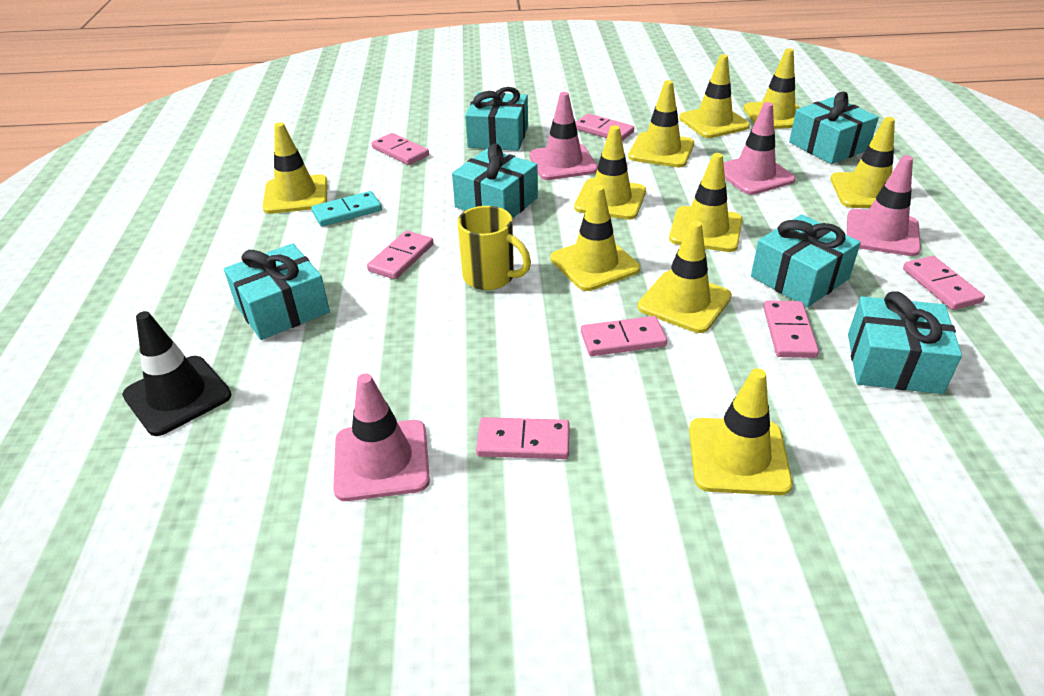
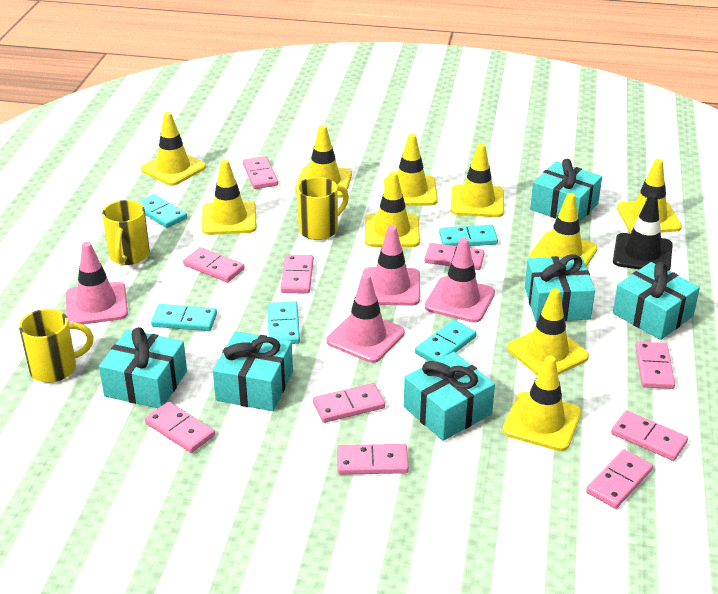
pink domino: [367,230,434,279] [371,133,429,165] [476,417,570,459] [575,113,634,141] [581,316,667,356] [763,300,819,358] [903,256,985,310] = 7 -> [145,402,215,453] [183,247,245,283] [243,156,278,189] [280,255,314,294] [313,383,385,423] [337,444,409,475] [424,243,485,270] [586,449,653,509] [611,410,688,461] [635,342,675,389] = 10
turquoise domino: [311,191,382,227] = 1 -> [138,194,187,228] [151,304,217,331] [267,301,300,344] [415,320,476,361] [439,225,498,246] = 5
yellow mug: [457,206,531,290] = 1 -> [19,309,94,383] [102,200,150,265] [297,177,349,240] = 3

